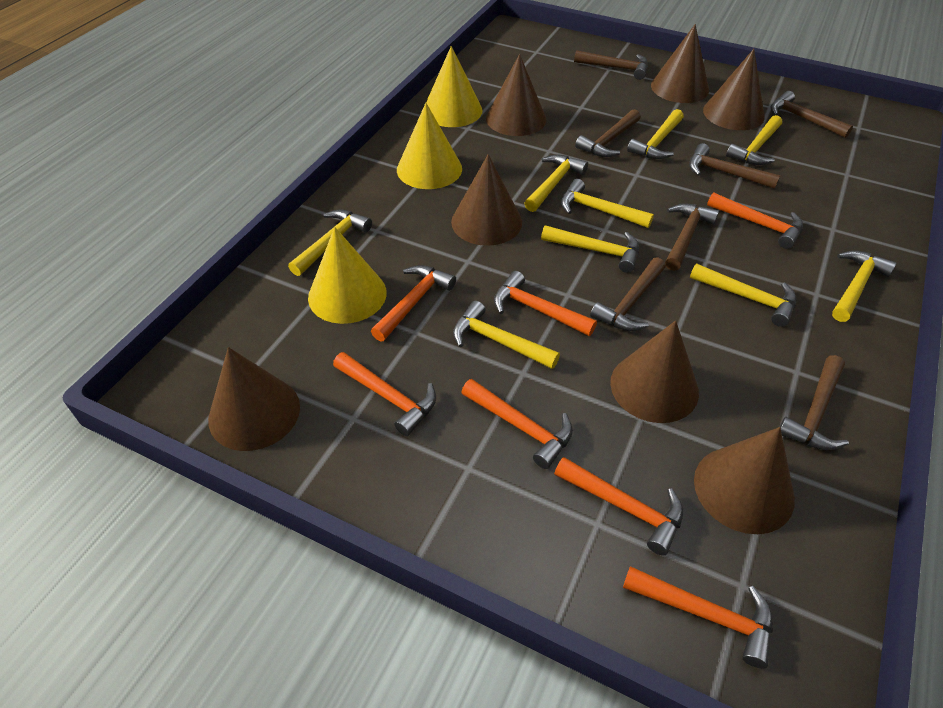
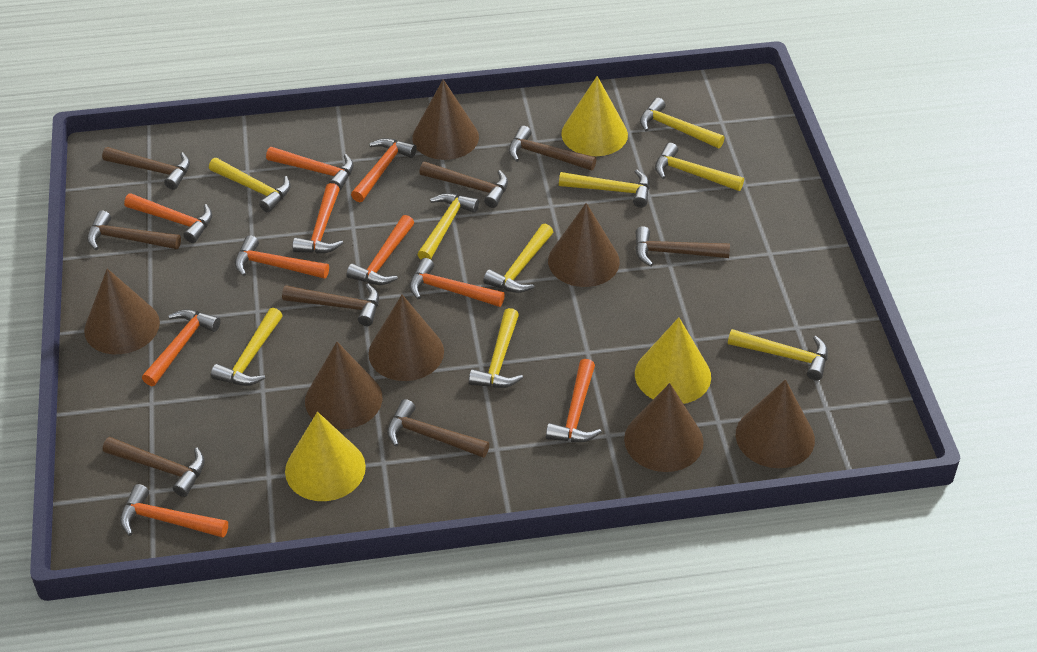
brown hammer: [574,50,648,80] [575,109,641,157] [590,257,666,331] [665,203,719,271] [689,143,780,189] [770,91,853,138] [780,355,849,450] = 7 -> [87,210,181,250] [102,147,190,190] [103,437,205,497] [282,284,379,326] [387,399,489,458] [419,162,508,208] [509,126,597,171] [635,226,730,267] = 8
orange hammer: [333,352,436,436] [371,265,456,341] [461,379,573,469] [494,271,597,336] [554,457,683,556] [623,566,773,669] [707,192,803,249] = 7 -> [120,484,228,538] [124,193,212,243] [142,309,221,386] [235,235,329,279] [266,147,354,191] [292,183,343,254] [347,215,414,285] [351,138,417,202] [409,258,505,307] [546,359,602,442] = 10

